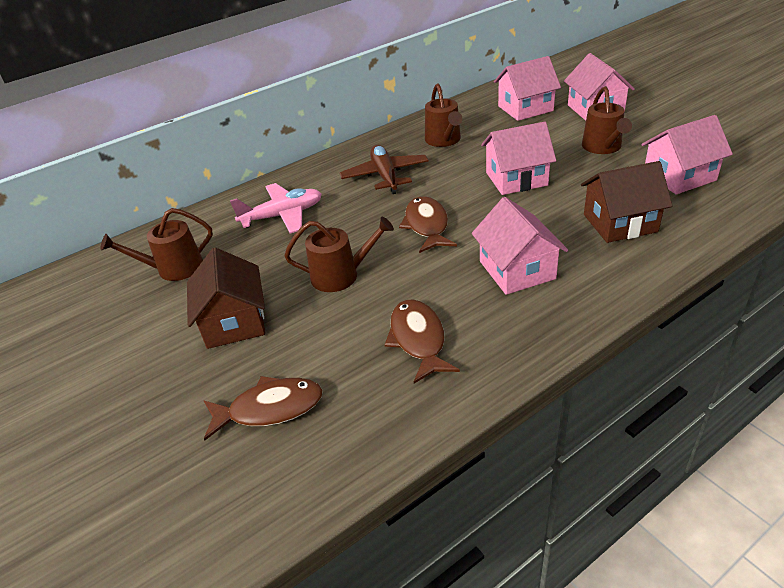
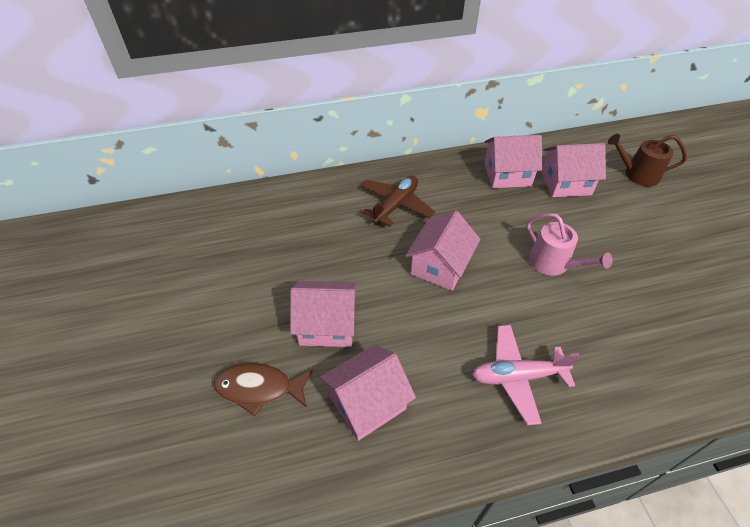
brown fish: [204,376,323,441] [385,300,460,383] [399,196,457,253] = 3 -> [214,363,313,416] = 1
brown house: [187,247,265,349] [581,161,673,243] = 2 -> none = 0
brown watering can: [101,208,213,281] [284,217,394,292] [425,84,462,147] [582,86,632,154] = 4 -> [608,134,687,187] = 1
pink watering can: none = 0 -> [527,213,613,276] = 1

